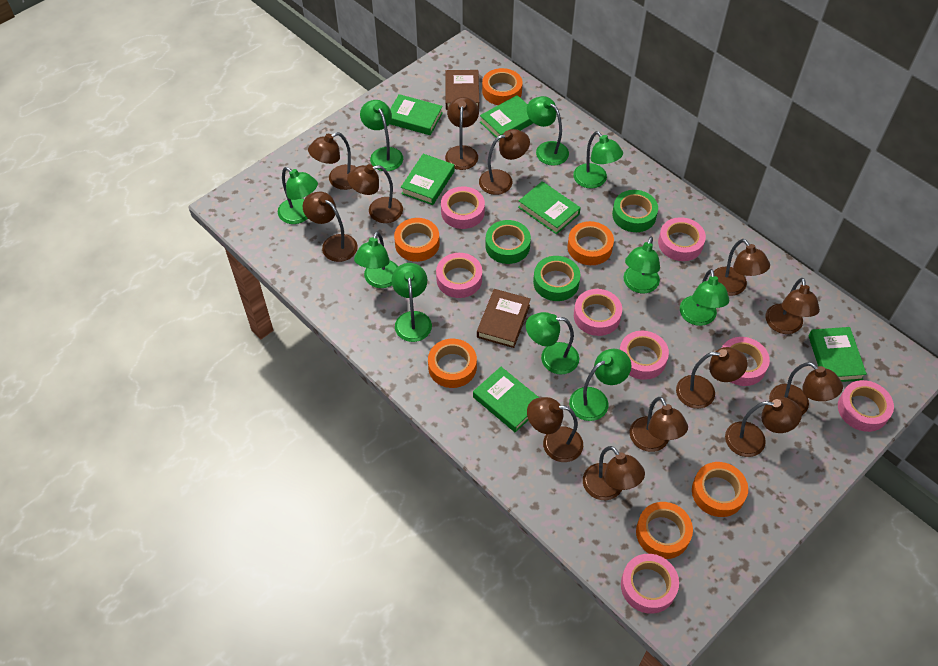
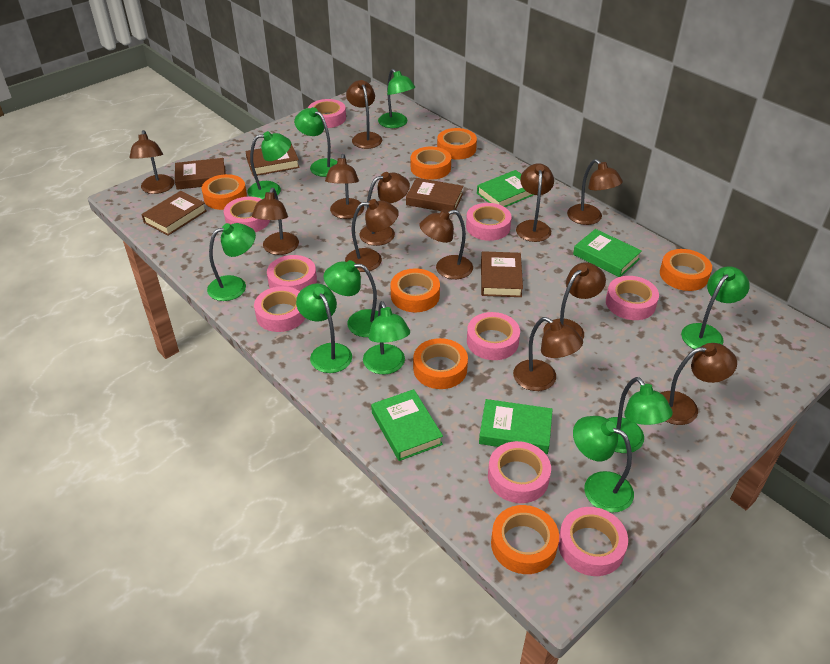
brown book: [445,70,479,110] [477,289,531,348] = 2 -> [141,191,207,236] [175,158,226,190] [245,144,300,176] [406,178,464,211] [481,251,523,297] = 5
brown lamp: [303,192,358,262] [308,132,356,190] [347,164,403,223] [445,97,479,170] [479,129,530,195] [527,397,583,462] [583,446,645,500] [630,397,688,452] [676,347,748,409] [714,239,770,296] [725,397,802,457] [766,278,820,334] [769,362,843,415] = 13 -> [129,130,175,194] [252,188,299,255] [325,154,364,219] [345,199,399,272] [346,80,382,149] [359,172,410,246] [419,209,473,279] [513,317,583,391] [516,163,554,242] [543,262,606,339] [567,159,623,225] [661,343,737,425] = 12
green book: [390,94,443,135] [401,154,455,205] [473,367,539,432] [480,95,533,140] [518,181,581,234] [809,327,867,382] = 6 -> [371,389,443,461] [477,170,533,207] [479,399,553,454] [573,229,642,277] = 4
green tape: [485,220,531,264] [533,256,580,301] [612,190,658,232] = 3 -> none = 0
orange tape: [394,218,440,262] [428,339,477,388] [482,68,523,105] [568,221,614,265] [636,502,693,559] [692,462,748,517] = 6 -> [202,174,247,210] [390,268,440,312] [411,147,451,180] [413,338,468,389] [437,128,477,159] [491,505,559,574] [660,249,712,291] = 7
pink tape: [436,253,482,298] [441,186,485,229] [574,289,622,336] [619,331,669,380] [621,554,679,614] [658,217,706,261] [722,337,770,386] [838,380,894,432] = 8 -> [224,197,270,232] [254,286,305,332] [267,255,317,291] [308,99,346,128] [466,203,512,241] [467,312,520,360] [488,441,551,503] [558,507,628,576] [606,276,659,320] = 9

